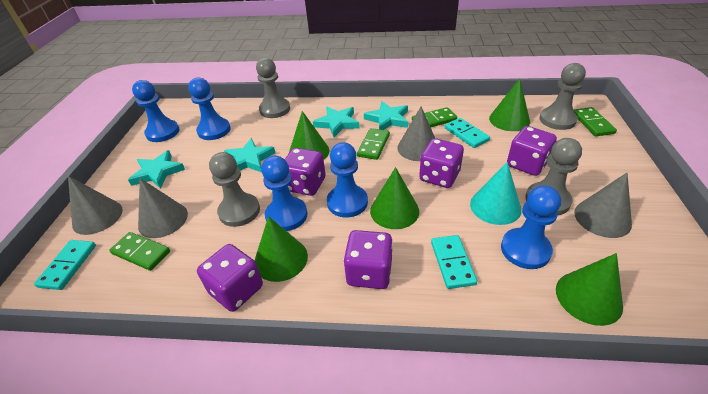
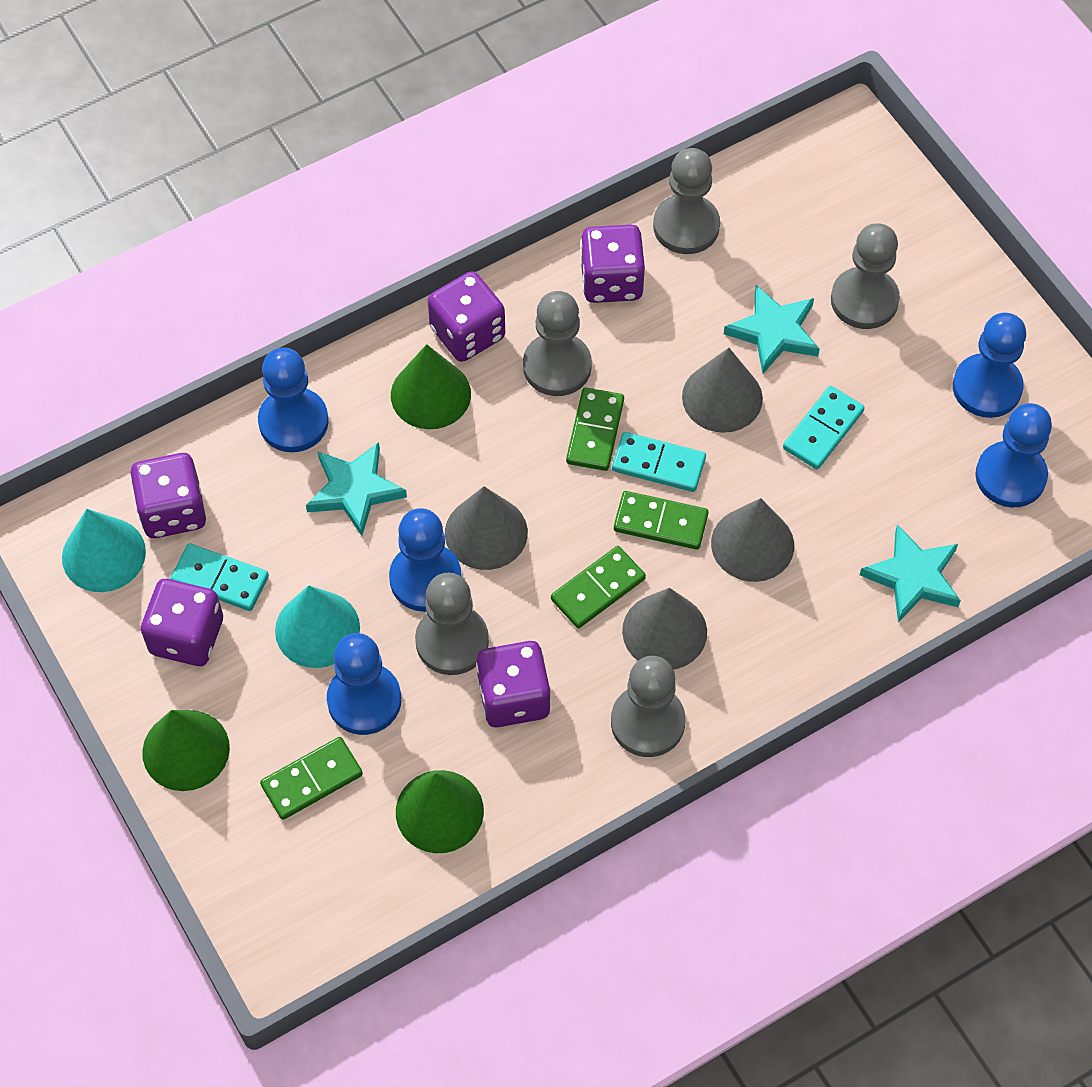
green cone: [255,216,308,282] [289,111,330,159] [370,167,419,229] [489,78,530,131] [556,253,623,326] = 5 -> [142,710,230,791] [391,344,471,429] [396,770,484,853] = 3
grey pawn: [209,152,260,227] [256,58,290,118] [525,138,582,215] [540,63,586,130] = 4 -> [415,573,489,675] [523,291,592,396] [611,656,686,757] [653,148,720,254] [831,223,900,329] = 5
turquoise cone: [470,162,522,225] = 1 -> [62,509,146,592] [275,585,360,668] = 2
turquoise star: [128,150,185,189] [224,138,275,172] [313,107,360,137] [364,101,408,130] = 4 -> [306,442,407,536] [724,285,820,374] [860,524,961,623] = 3

